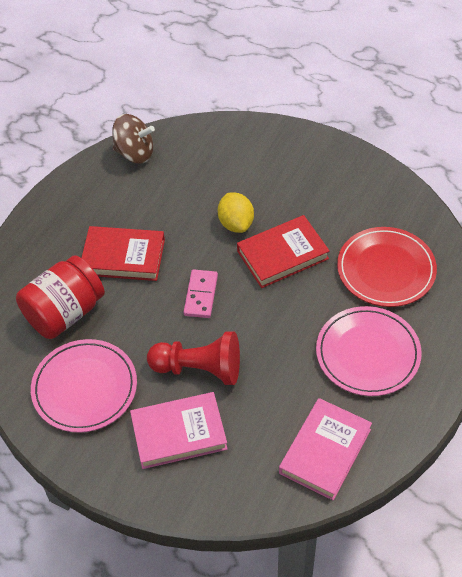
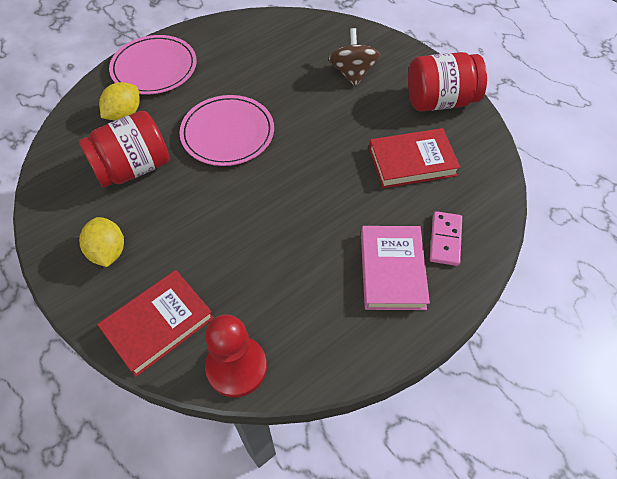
pink book: [130,392,228,469] [279,398,372,500] = 2 -> [361,226,430,310] = 1
red jar: [16,256,105,339] = 1 -> [78,111,169,188] [408,52,487,111] = 2
red plate: [337,227,437,307] = 1 -> none = 0
yellow lemon: [218,192,254,233] = 1 -> [79,217,124,267] [99,82,140,121] = 2

